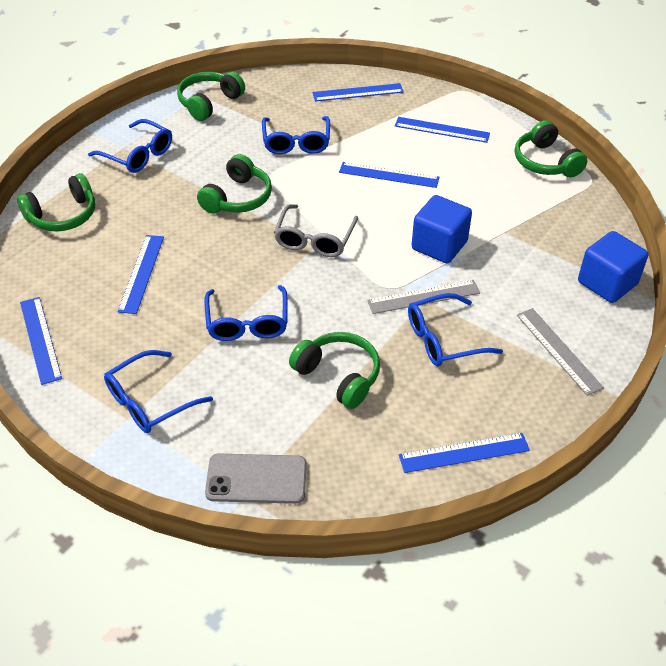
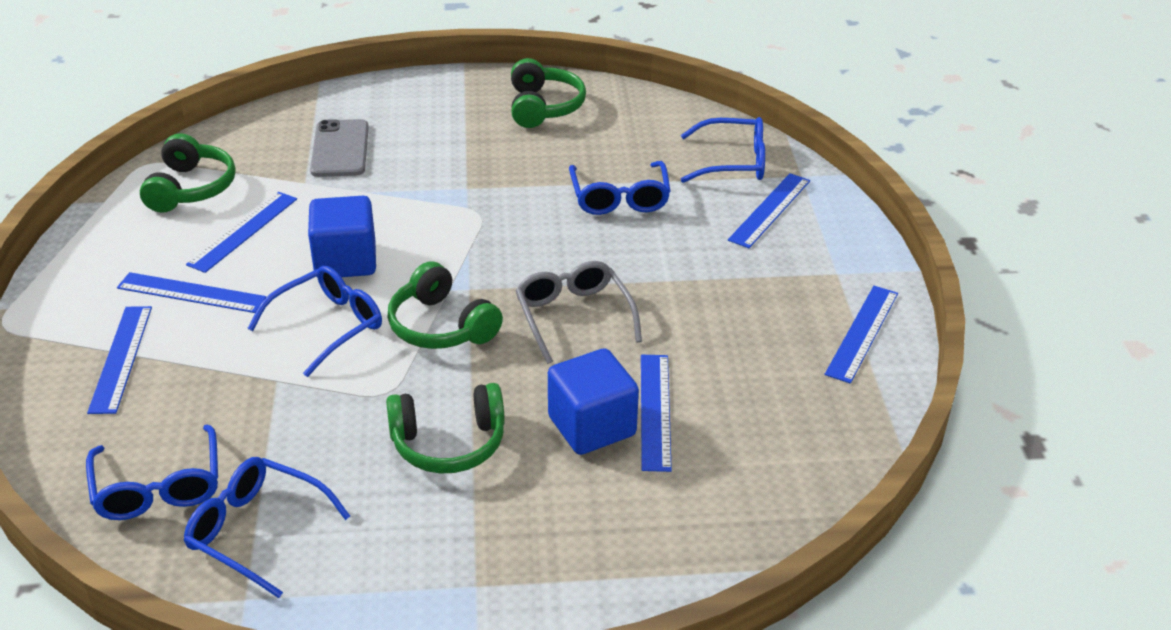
green headphones: [17,173,95,231] [177,72,245,121] [197,154,272,214] [289,332,380,409] [515,120,587,177] = 5 -> [140,133,236,213] [386,383,505,474] [388,261,503,349] [511,58,586,128] = 4
grey ruler: [367,280,480,314] [517,308,604,396] = 2 -> none = 0

